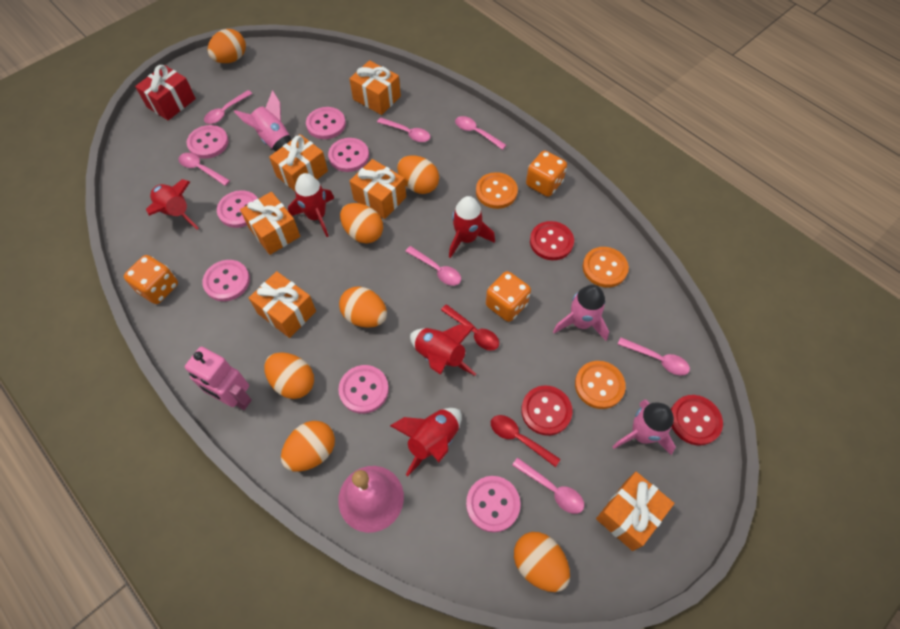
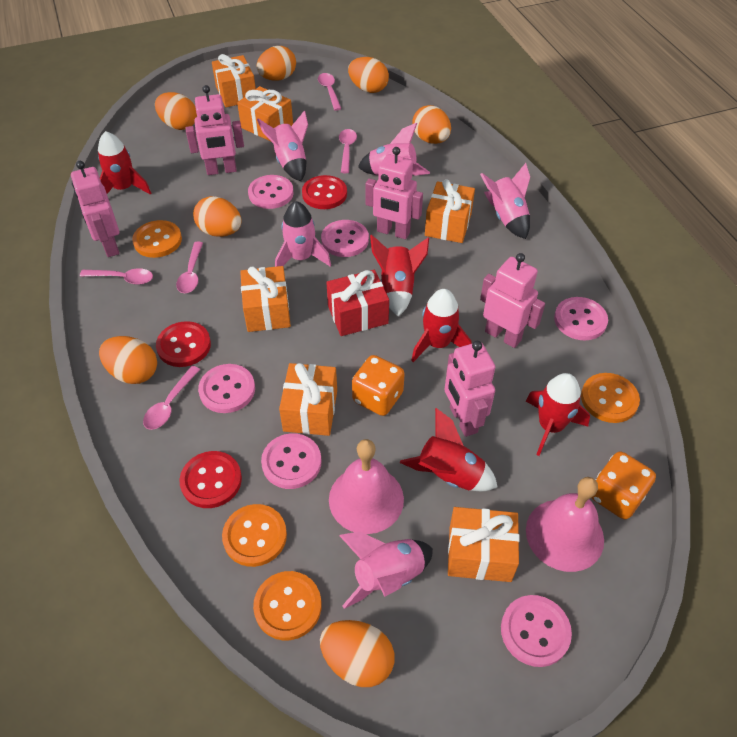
orange button: [476,172,518,209] [575,361,626,409] [583,247,629,288] = 3 -> [132,220,182,258] [222,504,287,567] [253,571,322,640] [581,373,640,423] = 4
orange dice: [124,255,178,304] [486,271,531,322] [526,151,567,197] = 3 -> [352,355,405,416] [591,452,656,519] = 2
pink bell: [338,466,404,533] = 1 -> [329,439,404,534] [526,477,604,572] = 2
pink button: [186,125,229,159] [202,260,250,301] [217,190,258,228] [306,107,346,139] [328,138,369,172] [338,365,389,414] [466,476,521,532] = 7 -> [198,364,255,413] [248,175,294,209] [261,433,321,489] [321,220,369,257] [501,595,572,667] [554,297,608,341] = 6
pink robot: [185,347,252,410] = 1 -> [71,161,120,257] [186,85,244,175] [365,147,423,239] [444,341,495,437] [480,253,545,348] = 5
pink rocket: [234,90,291,151] [553,285,609,341] [612,400,676,455] = 3 -> [257,110,308,181] [275,201,331,267] [339,532,433,609] [358,123,430,176] [480,163,530,239] = 5
pink spoon: [178,153,230,186] [204,90,253,124] [377,117,430,142] [405,246,461,286] [455,116,506,150] [512,458,584,514] [617,337,690,376] = 7 -> [80,268,153,285] [143,366,200,430] [176,242,203,293] [318,73,341,111] [339,129,357,173] = 5
red spoon: [441,304,499,351] [491,415,560,467] = 2 -> none = 0

